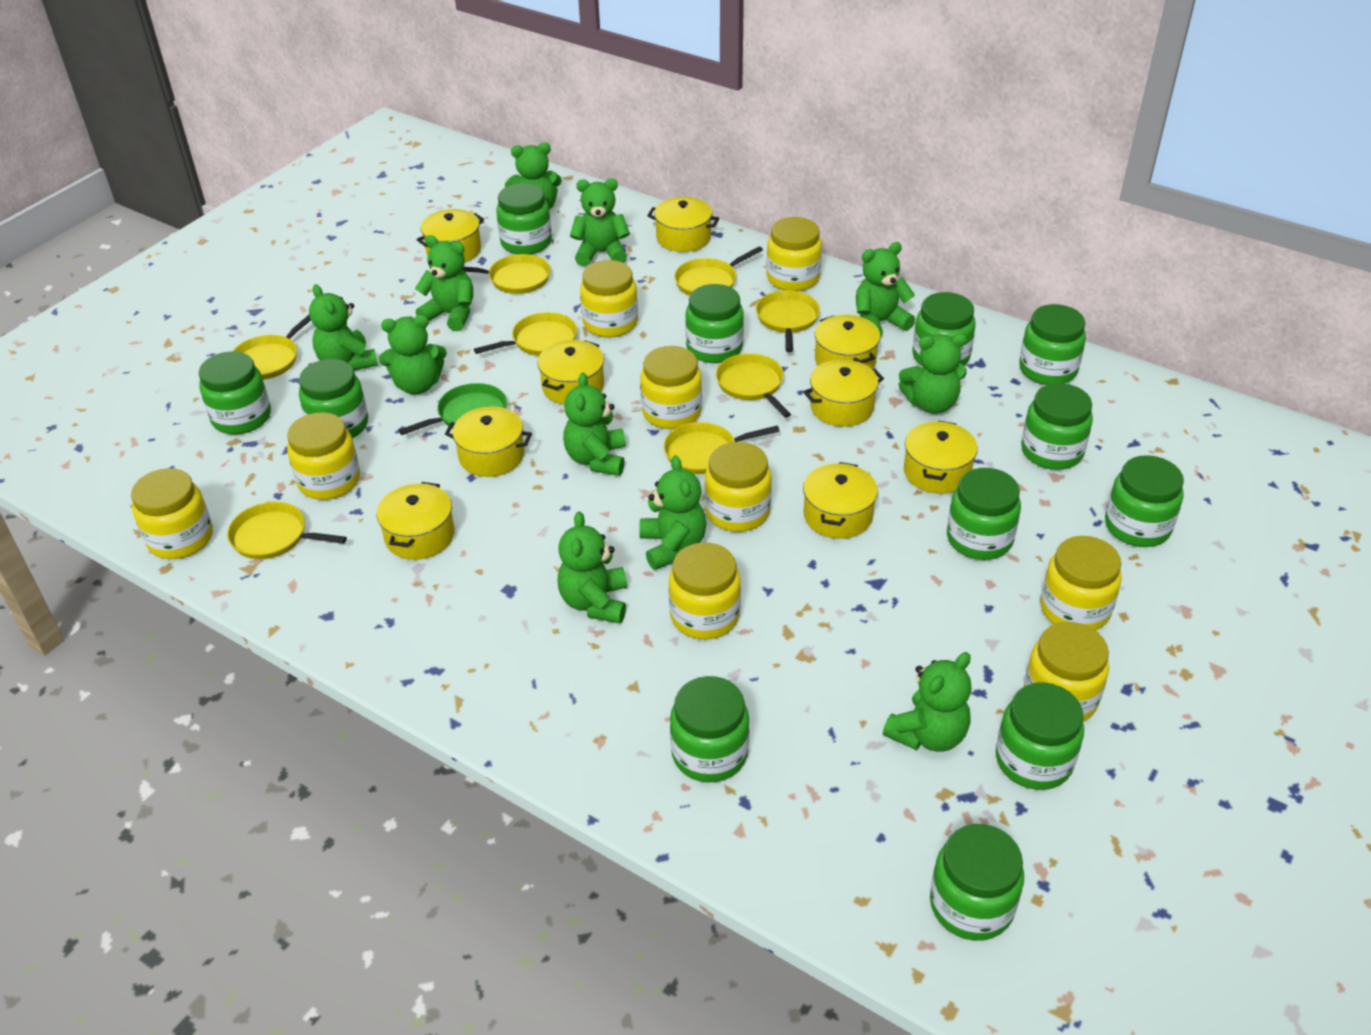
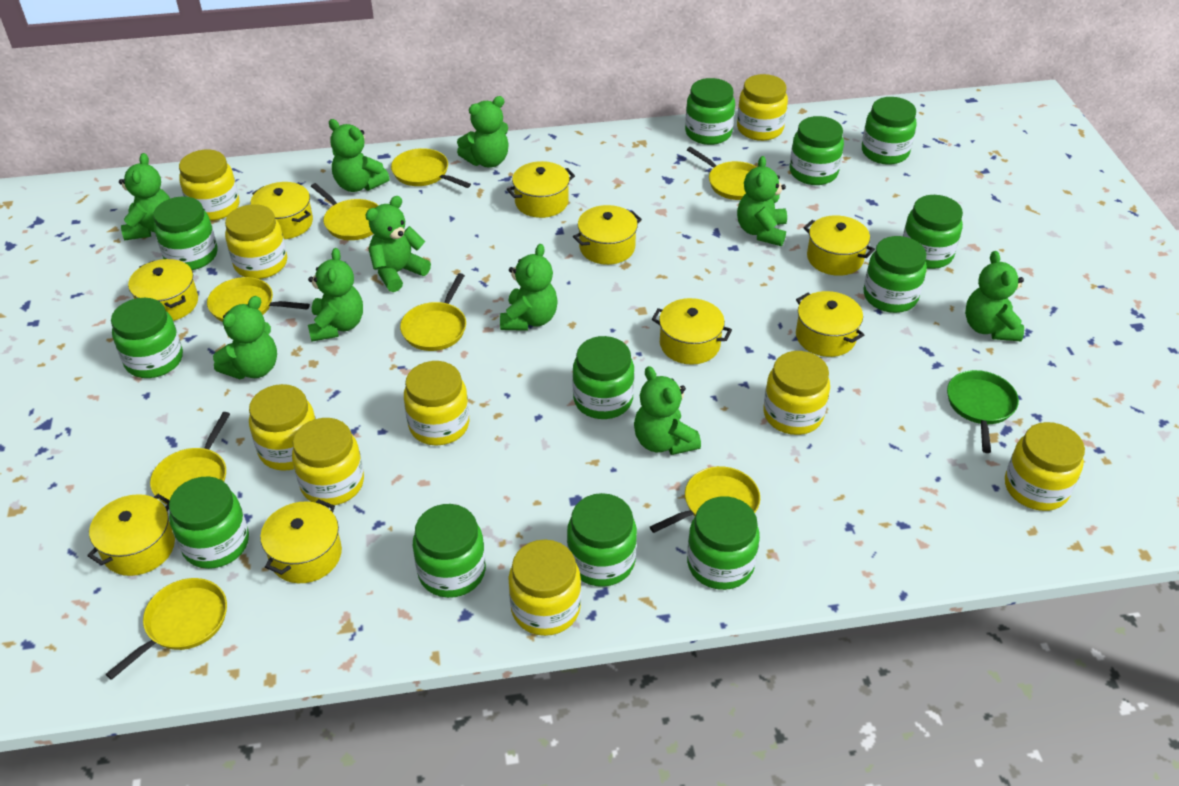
green teddy bear: [309,284,378,371] [379,315,447,394] [415,235,473,331] [505,142,562,209] [558,512,627,623] [563,373,626,476] [570,178,630,266] [639,456,706,570] [856,242,915,337] [883,652,971,752] [898,334,967,414] = 11 -> [119,153,170,241] [213,296,277,379] [308,248,363,342] [329,119,390,192] [365,196,431,292] [457,96,508,168] [500,244,558,331] [634,366,701,455] [737,156,787,246] [965,251,1024,341] = 10

